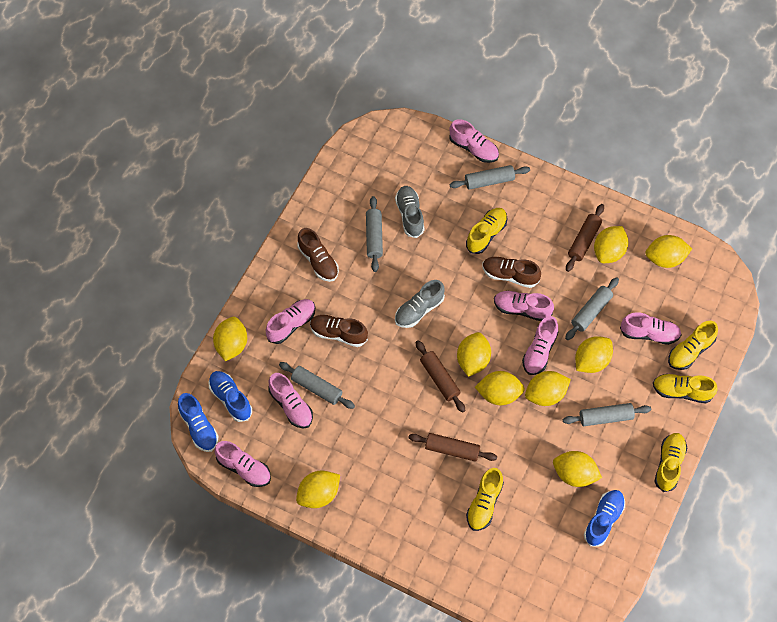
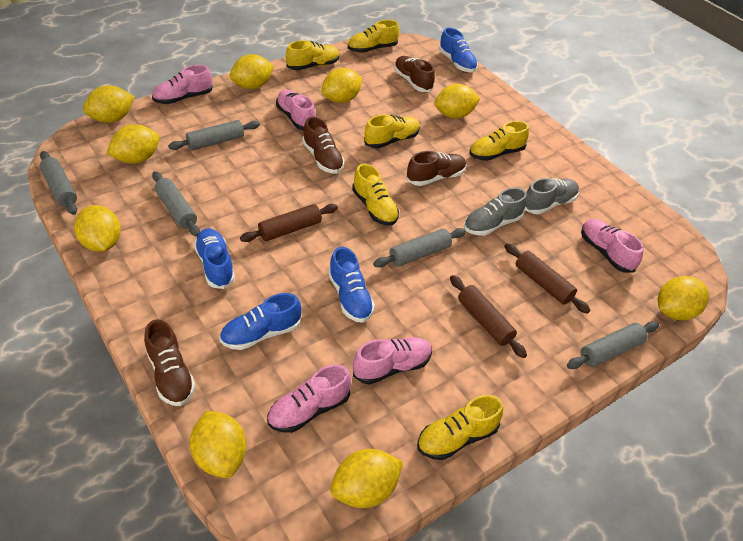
blue shoe: [178,393,218,452] [209,371,252,422] [584,490,625,547] = 3 -> [194,228,235,289] [219,293,302,350] [328,247,375,323] [439,27,478,72] = 4
brown shoe: [297,228,339,282] [310,315,368,347] [482,257,541,288] = 3 -> [144,319,195,406] [302,117,344,174] [394,56,435,92] [407,151,466,186] = 4
pink shoe: [214,441,271,487] [266,299,315,344] [269,373,313,429] [449,119,499,163] [494,291,554,321] [522,316,558,375] [620,312,682,345] = 7 -> [152,65,213,104] [267,364,351,433] [276,90,316,130] [353,337,432,385] [581,219,644,273] = 5
yellow shoe: [466,208,507,254] [466,468,504,531] [653,374,718,403] [655,433,687,492] [668,321,718,370] = 5 -> [286,40,340,70] [348,20,399,53] [352,164,399,226] [364,115,420,149] [417,395,503,460] [469,121,529,161] = 6

